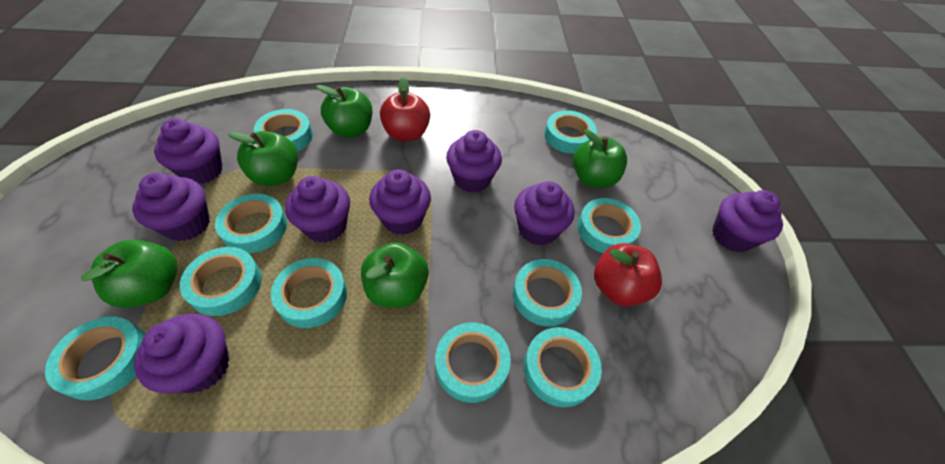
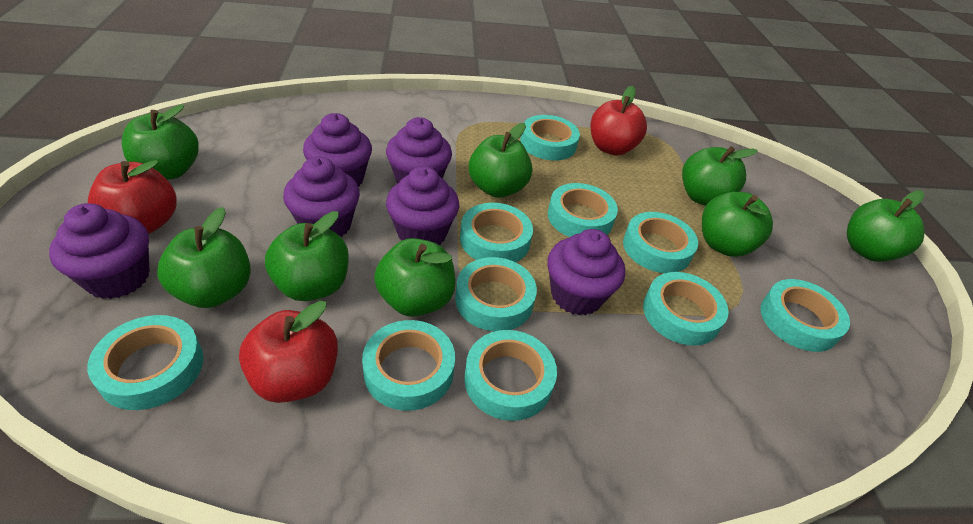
green apple: [81,239,178,308] [227,131,298,186] [316,85,372,138] [361,242,429,308] [573,130,627,188] = 5 -> [122,104,199,180] [157,207,251,308] [265,211,349,301] [374,238,456,317] [469,123,532,198] [682,146,758,206] [702,192,773,257] [847,190,924,262] = 8
purple cupcake: [132,173,210,241] [134,314,230,393] [154,118,223,184] [285,176,350,243] [369,169,431,235] [446,130,502,193] [514,181,575,245] [712,190,783,252] = 8 -> [49,203,150,299] [283,156,360,237] [303,113,372,187] [386,117,452,184] [386,166,459,245] [548,229,625,316] = 6
red apple: [380,77,430,141] [594,243,662,307] = 2 -> [88,160,177,234] [239,301,338,403] [591,86,647,156] = 3

